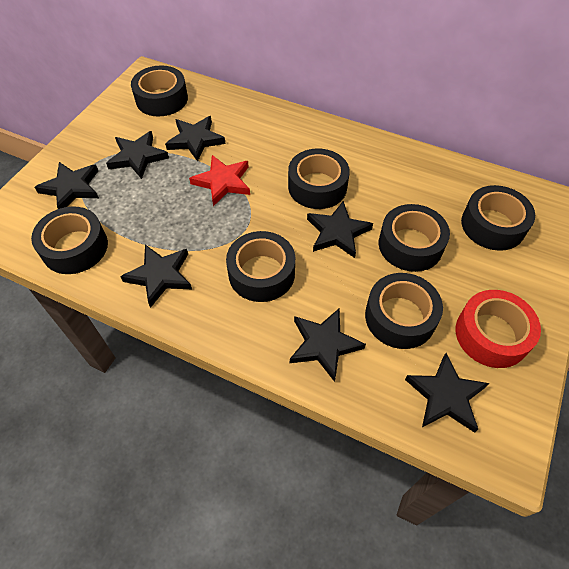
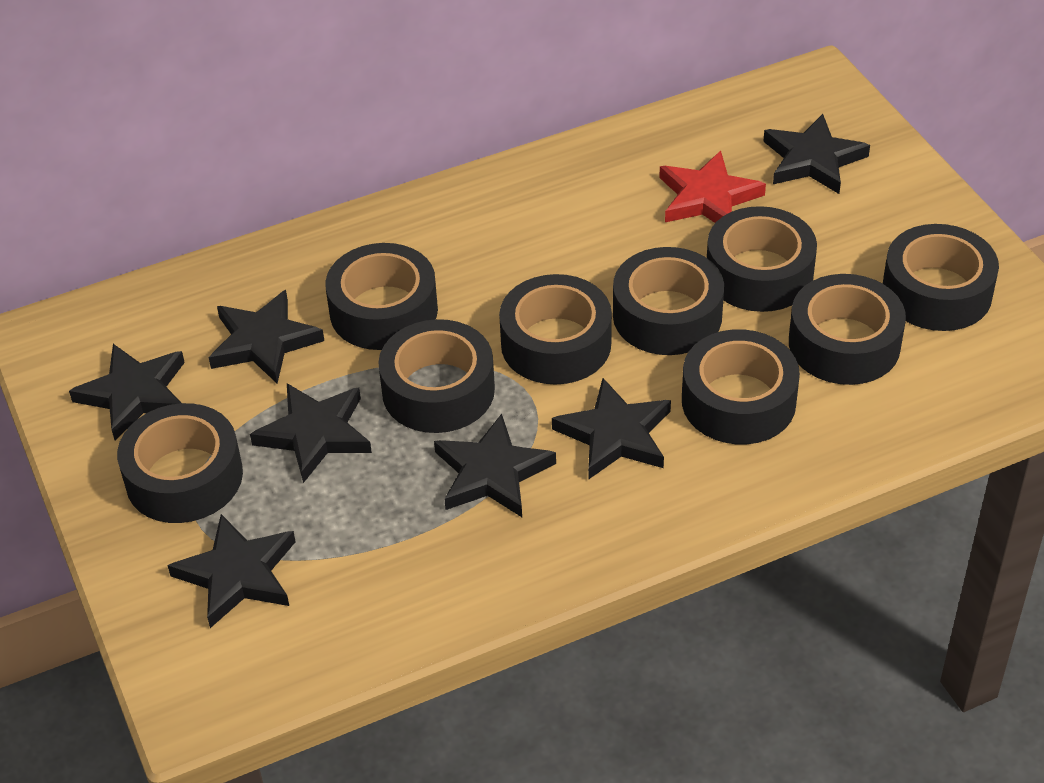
black tape: [31,206,108,274] [131,65,188,116] [226,231,295,302] [288,149,350,209] [365,273,443,349] [379,204,450,272] [461,185,535,251] = 7 -> [117,403,243,523] [325,243,438,350] [378,319,495,433] [499,274,612,384] [613,247,724,355] [682,329,800,444] [707,206,817,312] [789,274,906,385] [883,224,999,331] = 9
red tape: [456,290,541,368] = 1 -> none = 0

